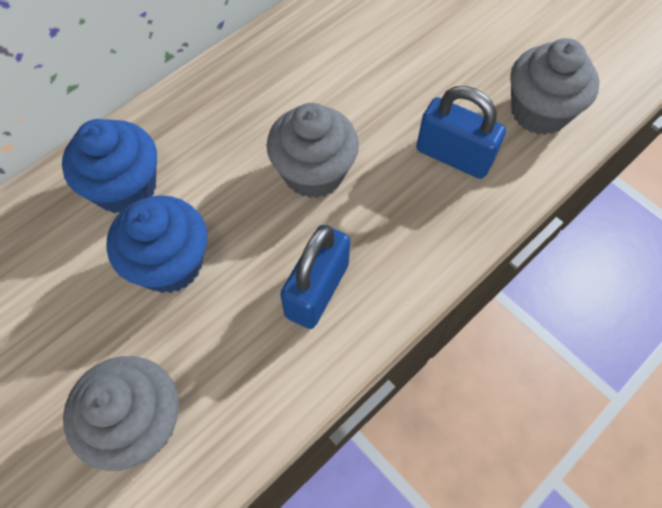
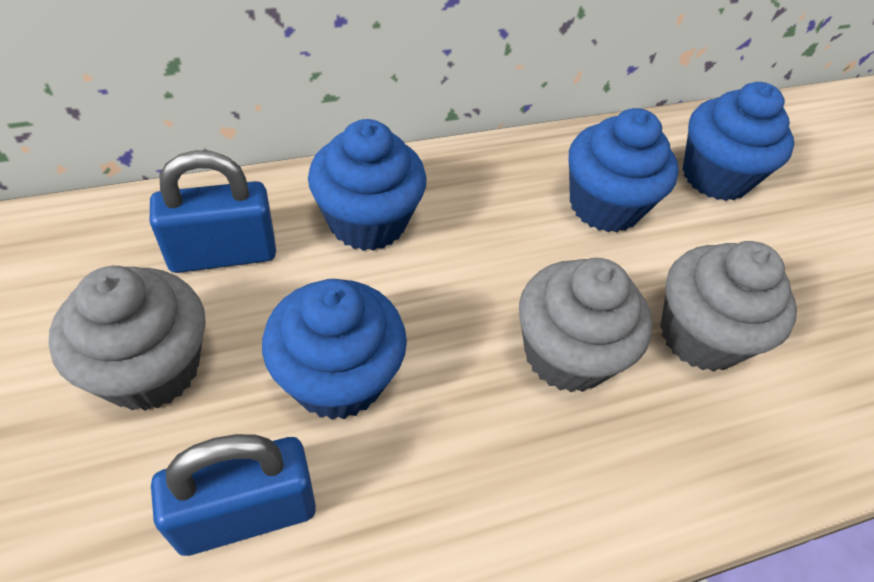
blue cupcake: [62,119,157,213] [106,195,207,293] = 2 -> [262,279,407,420] [308,119,426,251] [569,108,679,232] [683,82,794,201] = 4

